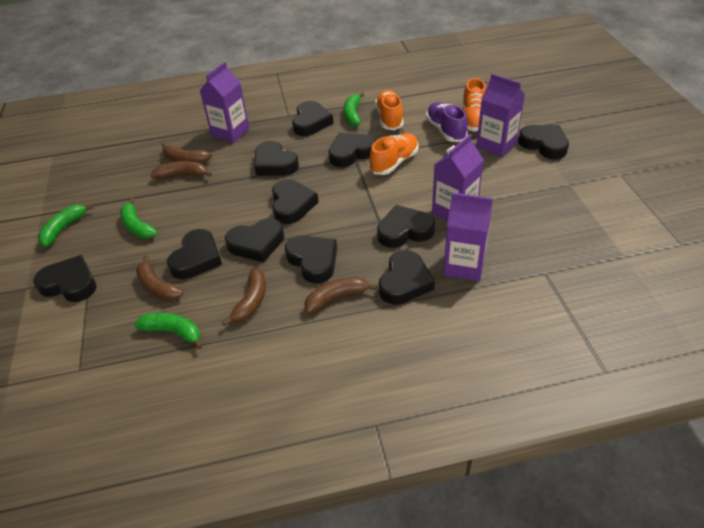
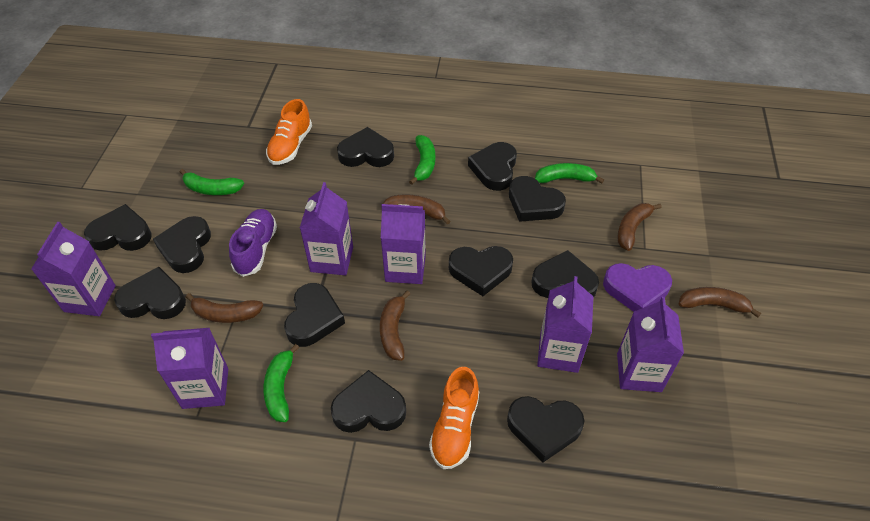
orange shoe: [369,133,419,175] [375,90,404,130] [462,78,486,131] = 3 -> [266,99,312,165] [429,367,479,469] = 2
purple carton: [200,62,250,143] [432,134,484,221] [443,193,493,281] [476,74,525,157] = 4 -> [31,222,116,316] [151,328,228,409] [300,182,353,275] [381,204,426,284] [537,276,593,373] [617,297,684,392] = 6
purple heart: none = 0 -> [603,263,672,312] = 1

